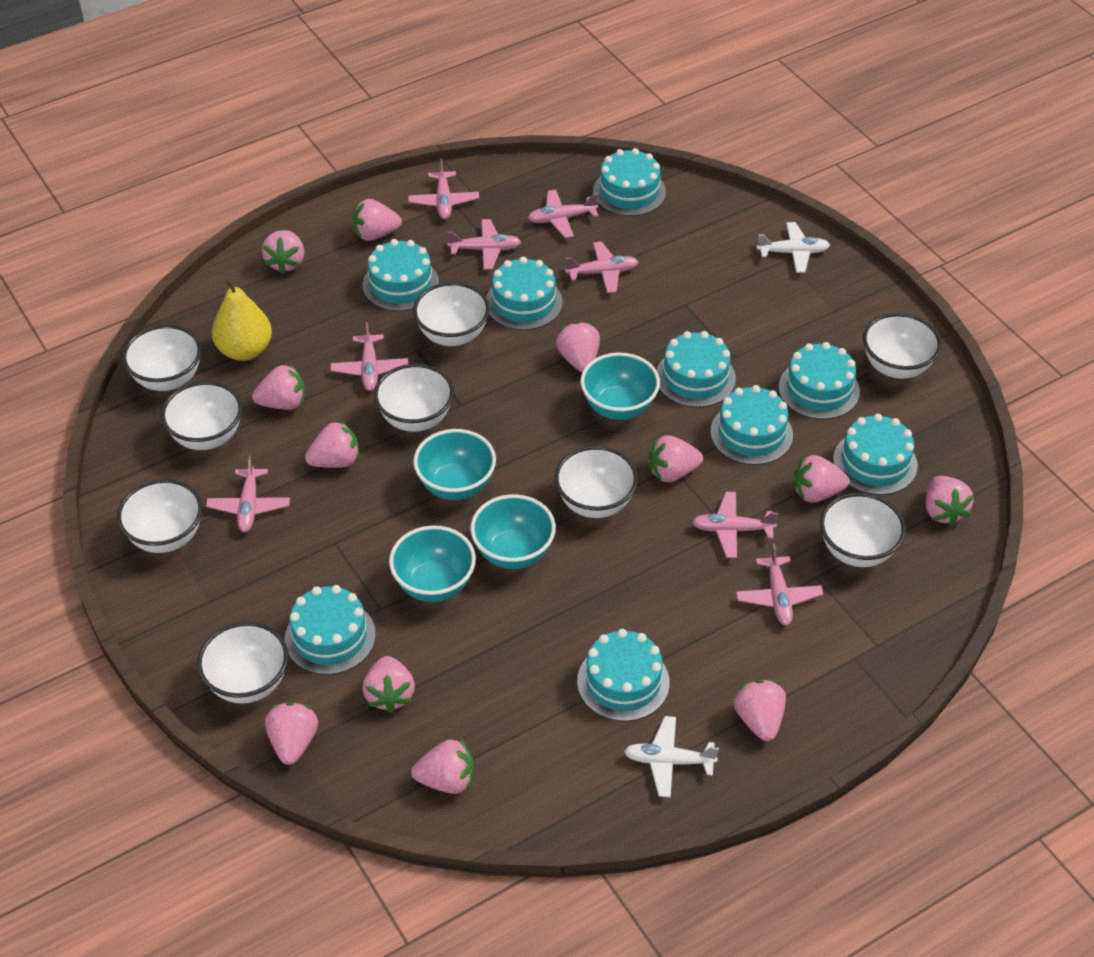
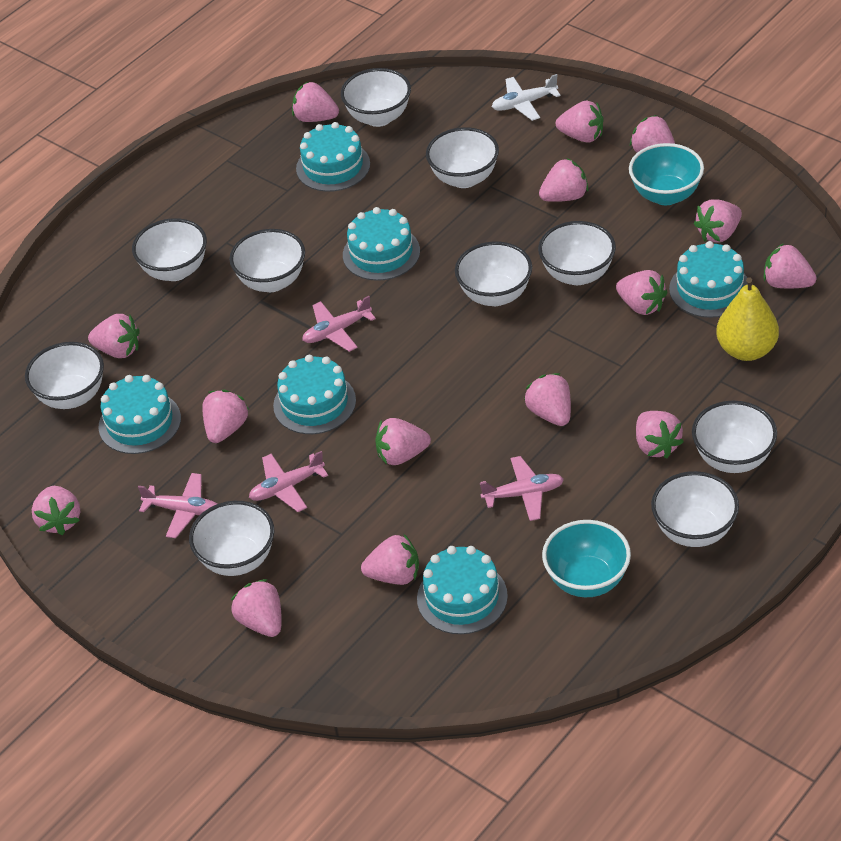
pink plane: [206,456,290,532] [330,322,408,391] [408,159,479,219] [447,219,521,270] [528,189,599,238] [565,241,638,293] [692,492,778,558] [736,544,823,626] = 8 -> [138,473,217,538] [249,451,328,512] [302,296,376,352] [480,456,564,521] = 4
pink strawberry: [252,364,305,410] [262,230,304,274] [265,702,318,765] [305,420,359,468] [353,199,402,241] [362,656,415,713] [411,739,474,794] [556,321,600,372] [649,436,703,482] [734,680,786,741] [794,455,849,503] [925,476,974,526] = 12 -> [32,486,80,535] [88,314,140,358] [202,390,249,443] [231,579,282,637] [292,82,339,122] [361,533,419,585] [375,418,431,465] [524,373,571,426] [539,158,589,202] [556,101,604,143] [616,270,668,315] [630,115,675,153] [636,411,684,458] [693,199,742,243] [763,243,817,288] = 15
turquoise bowl: [389,525,476,602] [413,429,496,500] [470,494,556,569] [580,352,660,420] = 4 -> [542,520,631,597] [629,143,704,205] = 2
turquoise cake: [285,585,376,675] [362,239,439,311] [486,257,563,330] [577,629,670,722] [593,148,666,216] [656,331,736,408] [710,385,793,465] [779,342,860,419] [833,414,918,495] = 9 -> [99,375,181,454] [273,355,356,434] [296,122,370,192] [343,207,420,281] [417,546,508,634] [669,241,748,318] = 6
white bowl: [117,479,202,553] [122,325,202,391] [161,381,242,450] [197,622,288,704] [374,364,454,432] [413,282,490,346] [555,446,638,518] [820,493,906,567] [863,313,941,379] = 9 -> [25,342,104,409] [132,218,207,281] [189,501,274,576] [230,229,305,292] [341,68,411,127] [426,127,499,188] [455,242,532,306] [538,221,616,285] [651,471,739,547] [692,401,777,473] = 10
white plane: [624,716,719,797] [757,222,830,273] = 2 -> [492,74,560,121] = 1

